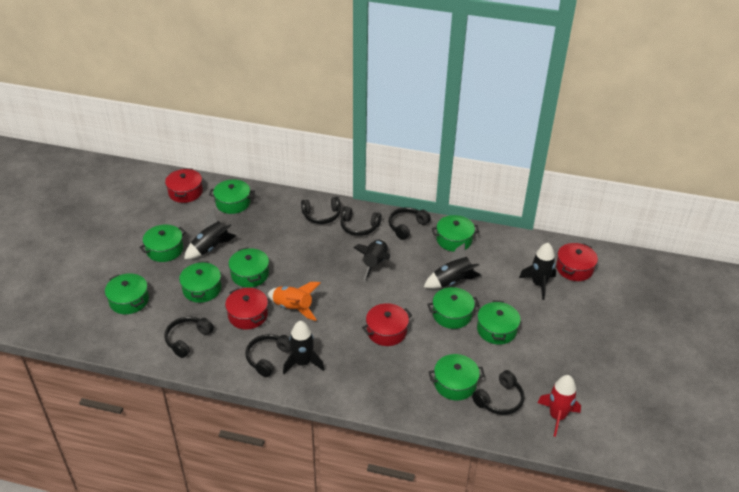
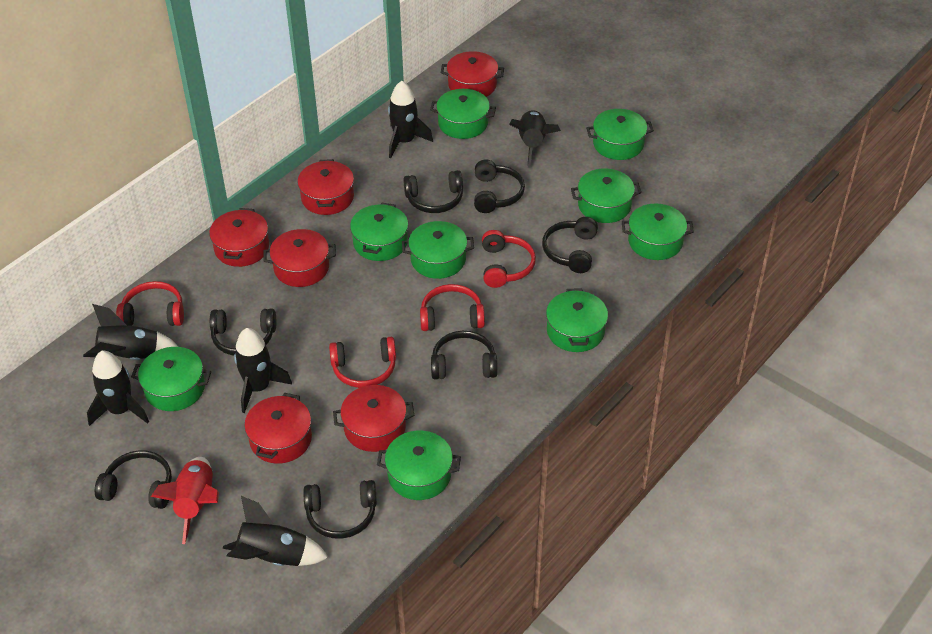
black headphones: [164,316,214,358] [245,334,291,377] [301,197,341,224] [340,206,382,236] [389,207,431,240] [472,370,525,415] = 6 -> [95,450,172,509] [210,309,276,356] [303,480,377,539] [403,170,463,213] [431,331,498,379] [474,159,525,213] [542,217,598,273] = 7
black rocket: [184,209,236,259] [283,321,324,374] [353,240,390,281] [424,243,481,289] [519,243,556,300] = 5 -> [83,304,178,360] [87,351,149,426] [223,496,328,566] [234,328,292,413] [388,81,433,158] [509,110,561,168] = 6
orange rocket: [268,282,320,321] = 1 -> none = 0
red headphones: none = 0 -> [116,281,184,326] [329,337,396,388] [420,284,485,331] [482,230,536,288] = 4
red pot: [165,168,203,203] [225,288,268,330] [362,303,412,346] [556,243,598,281] = 4 -> [209,208,269,267] [244,393,312,464] [263,229,336,287] [297,159,354,215] [333,385,414,452] [441,51,504,97] = 6

